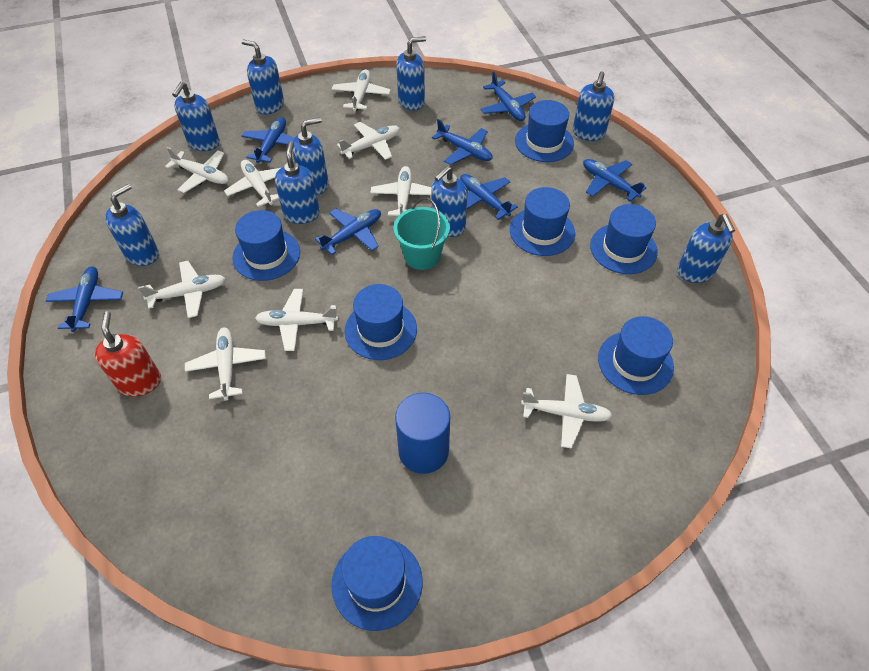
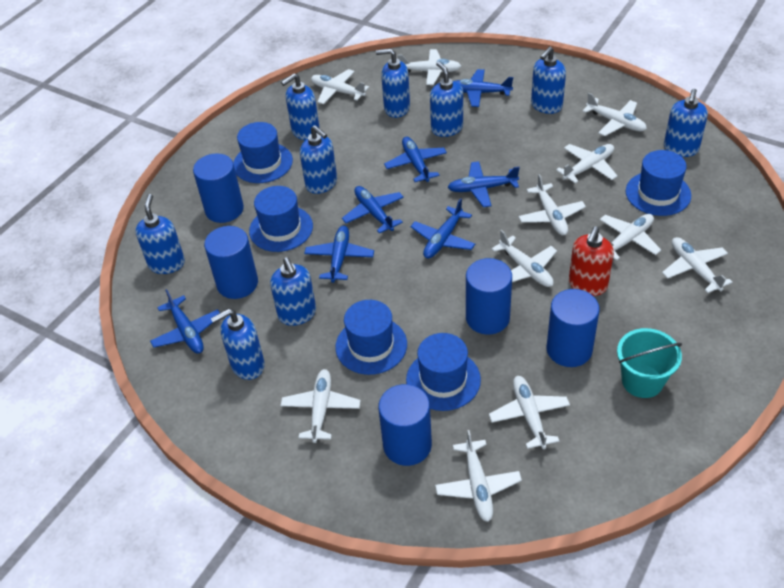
blue cylinder: [395,393,450,474] = 1 -> [193,153,244,223] [204,226,258,299] [378,384,432,466] [466,258,512,335] [546,289,600,367] = 5
blue hat: [232,210,300,281] [332,536,422,631] [345,284,417,360] [510,187,575,256] [515,100,574,162] [590,204,658,274] [598,316,674,395] = 7 -> [233,122,293,183] [249,186,313,252] [335,300,407,375] [406,333,481,411] [626,150,691,216] = 5
white plane: [138,261,226,318] [165,147,228,193] [185,327,266,401] [224,160,281,207] [255,289,338,351] [332,69,390,111] [337,122,400,160] [370,166,432,216] [521,374,612,448] = 9 -> [281,369,361,443] [311,69,369,104] [398,49,461,85] [435,430,522,522] [489,376,570,449] [491,230,557,287] [518,174,586,235] [556,144,618,183] [583,92,647,136] [600,214,661,261] [662,237,732,293] = 11

